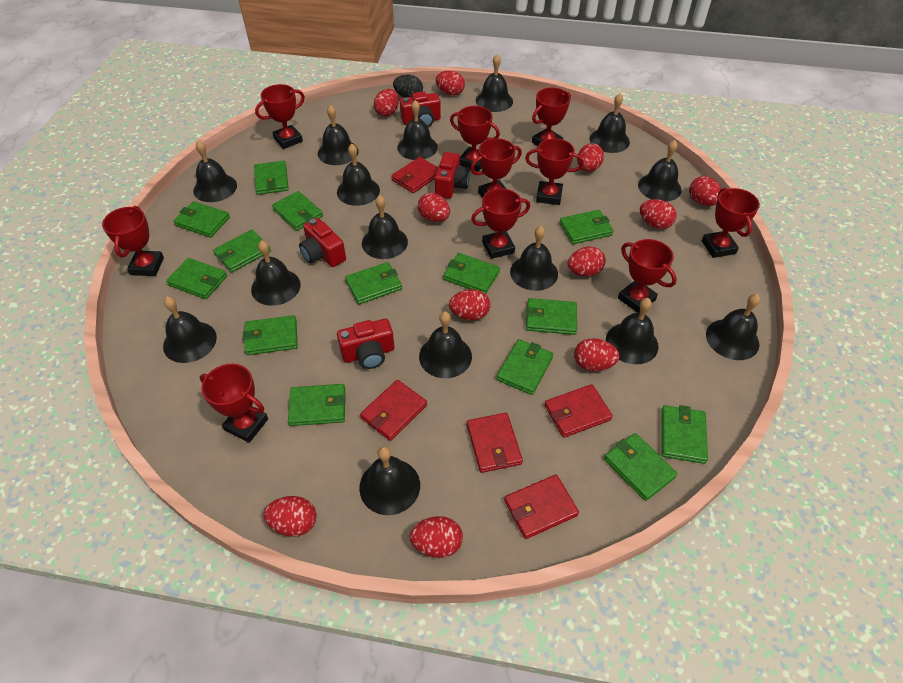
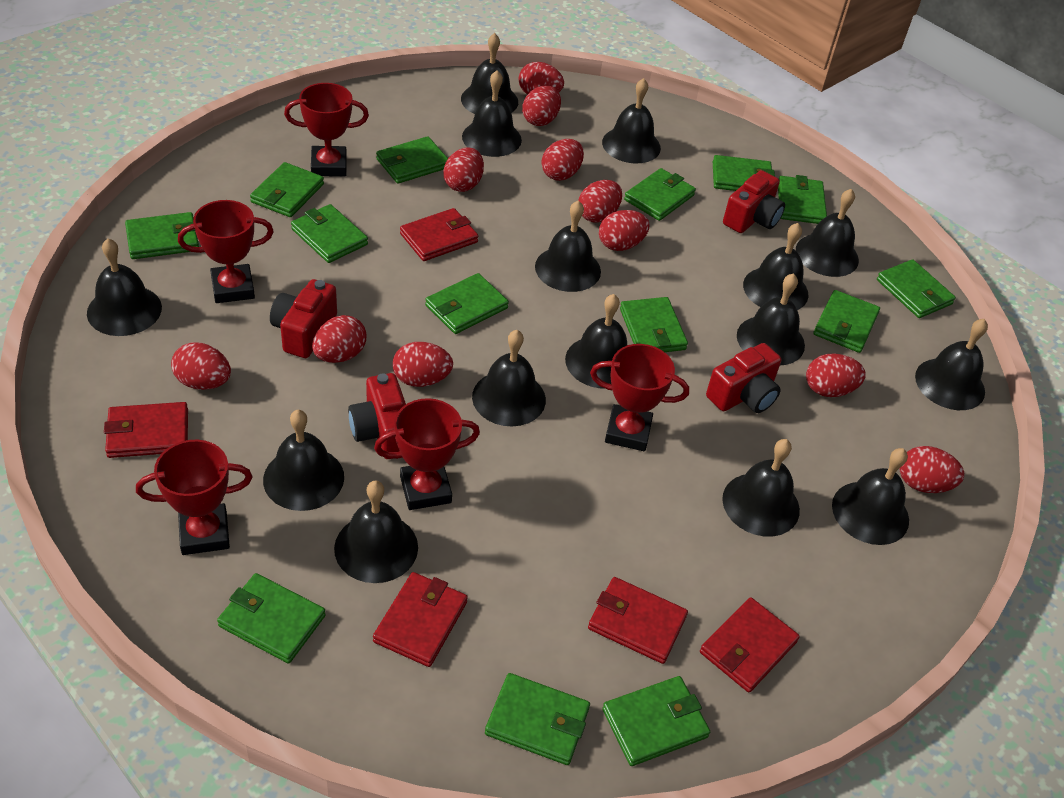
black egg: [393,74,423,98] = 1 -> none = 0
red trophy: [102,206,164,276] [200,364,268,443] [255,84,305,149] [450,106,500,172] [470,138,522,198] [471,188,530,259] [525,138,584,205] [532,87,571,146] [618,239,677,313] [702,188,760,258] = 10 -> [136,440,253,555] [178,200,274,303] [284,83,369,177] [374,398,480,510] [590,344,689,451] = 5

